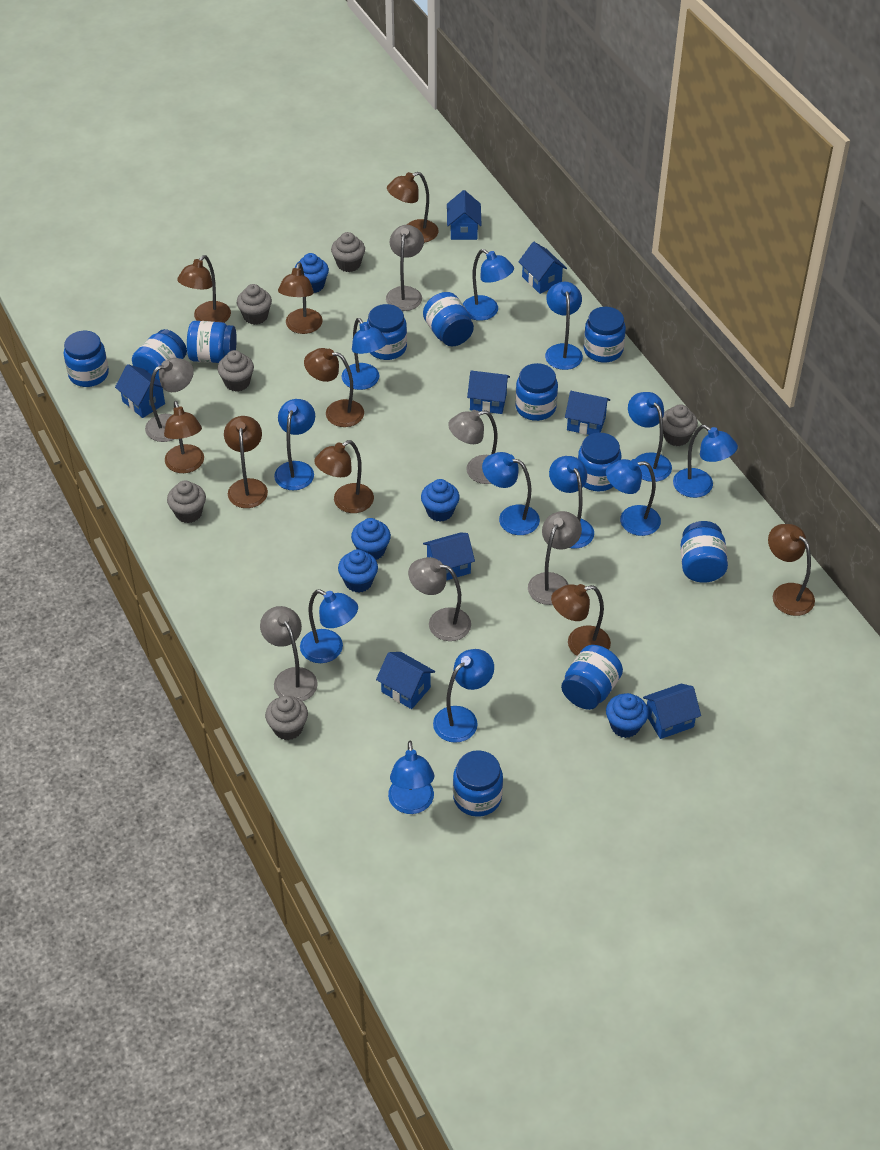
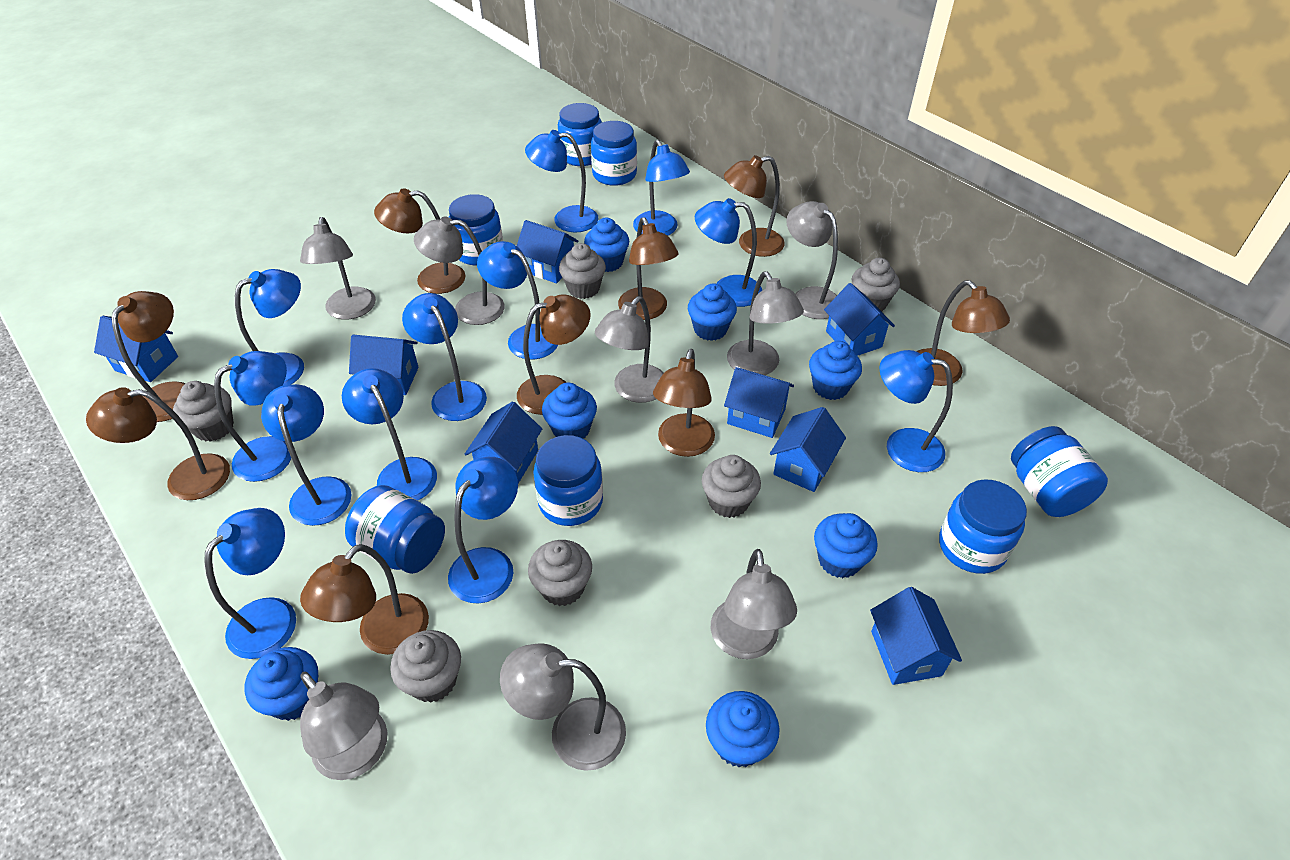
blue cupcake: [295,253,329,293] [338,549,378,593] [351,518,391,559] [421,479,460,522] [606,693,649,738] = 5 -> [245,647,318,721] [542,383,597,438] [584,218,629,272] [688,283,737,341] [706,691,780,768] [809,341,862,400] [814,513,878,578] = 7
blue jar: [64,331,109,387] [132,329,187,381] [187,321,237,363] [367,304,407,360] [423,292,474,346] [453,750,503,817] [515,363,558,421] [561,645,623,710] [578,433,622,491] [584,307,626,363] [681,521,728,583] = 11 -> [345,485,445,574] [449,194,503,266] [533,435,603,526] [558,103,602,166] [591,121,637,186] [939,479,1027,574] [1011,426,1108,517] = 7
grey lamp: [145,358,194,442] [260,606,318,701] [386,225,424,311] [408,557,471,641] [448,410,498,484] [528,511,582,605] = 6 -> [300,217,376,320] [300,672,387,780] [414,216,505,325] [500,643,626,771] [595,296,664,403] [711,549,797,659] [727,271,804,375] [786,201,838,319] = 8

